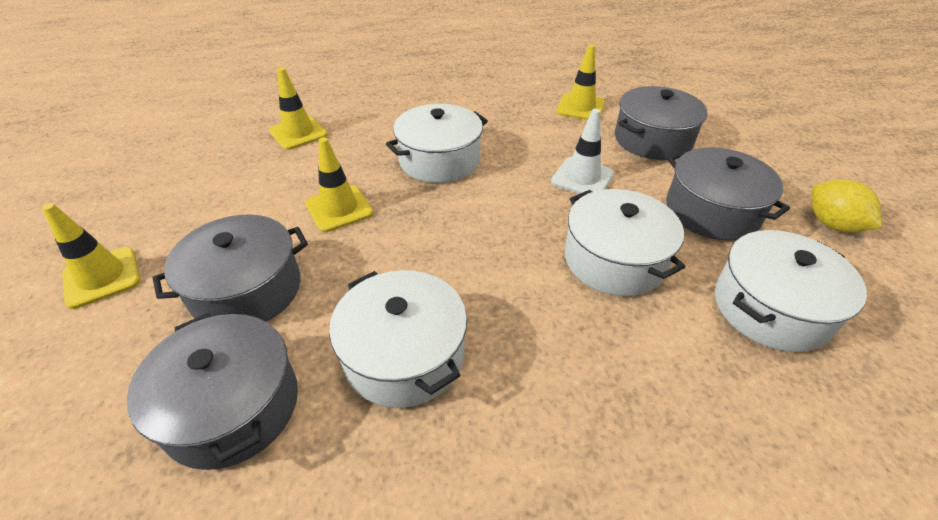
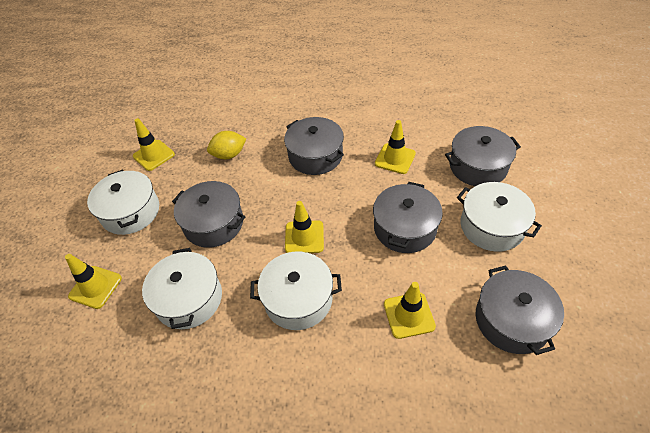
grey pot: [127,313,298,470] [153,214,308,322] [615,86,708,160] [666,147,790,241] = 4 -> [172,181,245,248] [284,117,344,175] [373,182,443,253] [445,126,521,186] [476,265,564,355] = 5
white traffic cone: [551,109,614,194] = 1 -> none = 0
yellow traffic cone: [42,203,141,309] [269,68,328,150] [305,137,373,232] [556,45,605,120] = 4 -> [65,254,122,309] [133,118,175,171] [285,201,324,253] [375,120,416,174] [384,282,436,339] = 5

